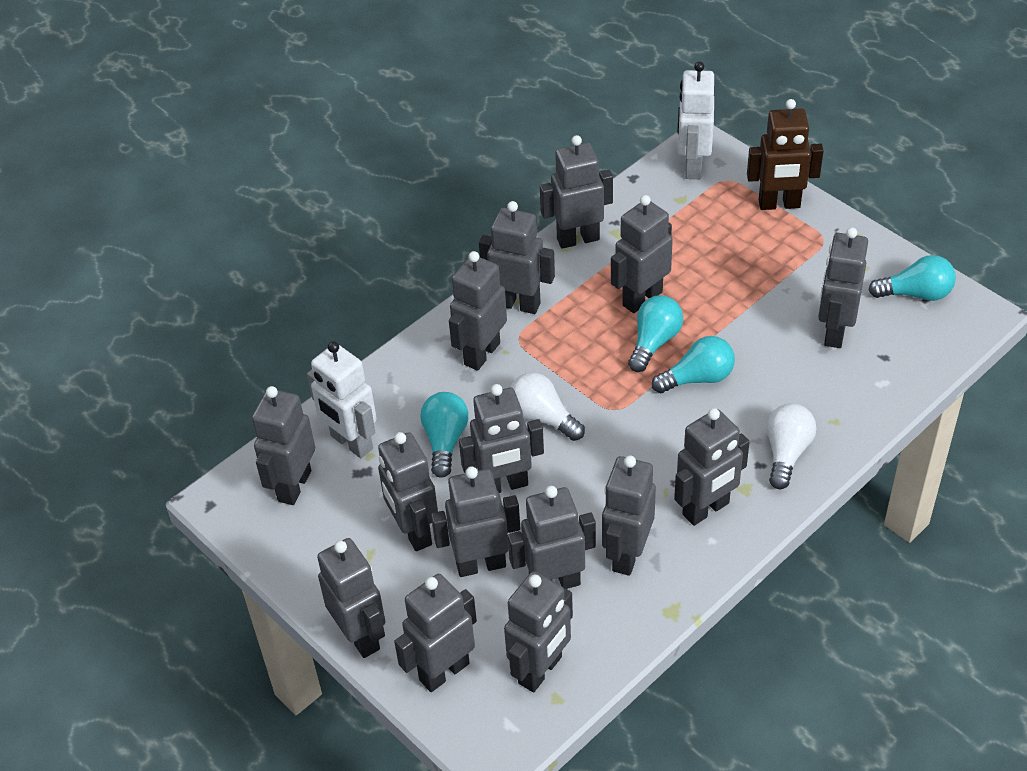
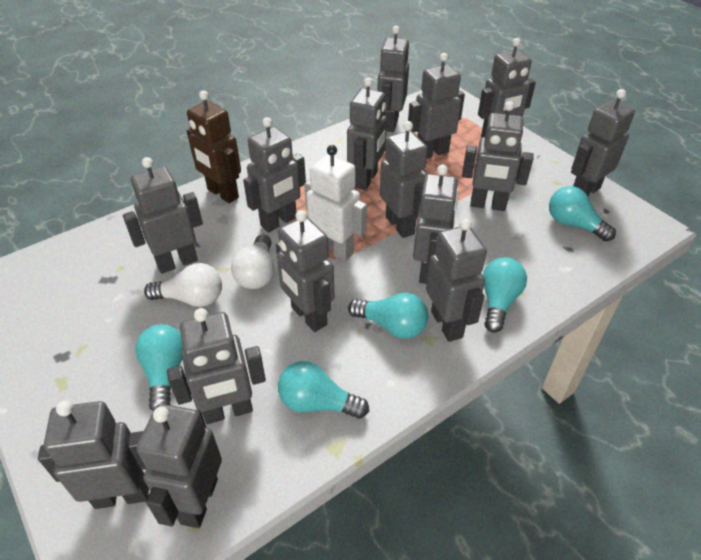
turquoise light bulb: [420,392,468,478] [628,295,683,372] [652,336,735,393] [869,255,956,301] = 4 -> [135,324,183,411] [278,361,369,419] [348,293,428,339] [483,257,527,333] [549,186,616,242] = 5
white robot: [307,341,377,458] [677,62,714,179] = 2 -> [304,145,367,262] = 1

